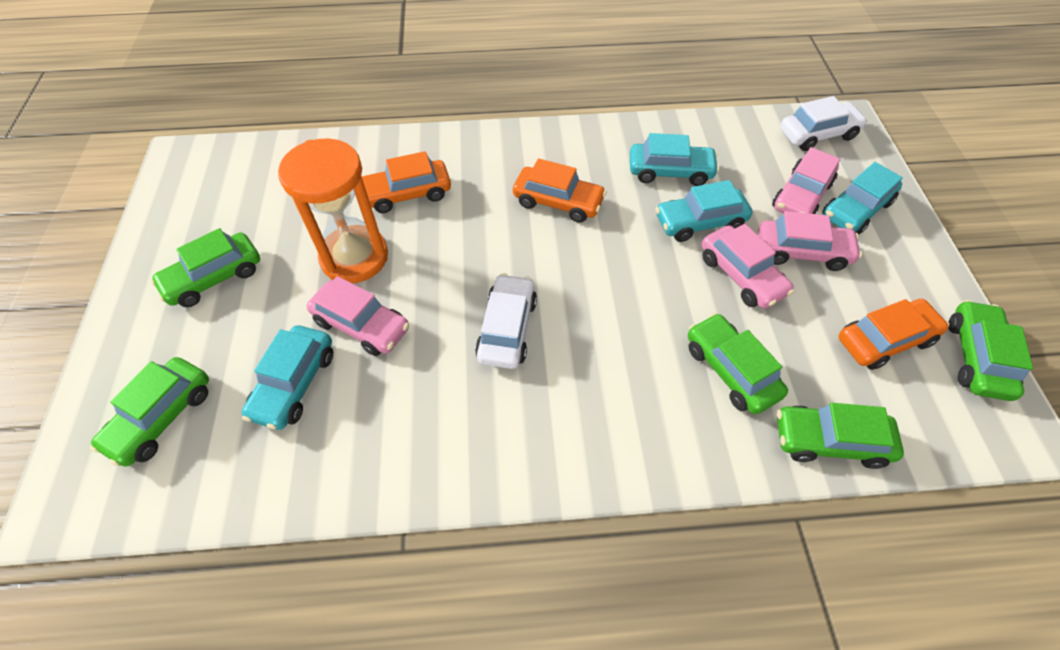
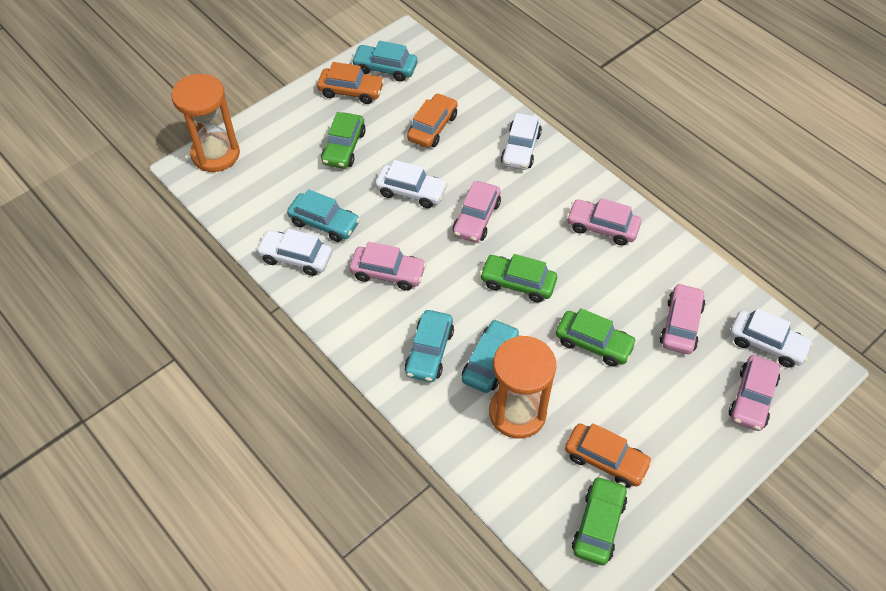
green car: [90,357,209,467] [150,228,260,307] [688,313,788,414] [777,403,904,469] [948,300,1033,401] = 5 -> [321,112,366,169] [480,254,557,302] [556,308,637,367] [572,476,627,565] = 4
orange hourglass: [278,139,388,283] = 1 -> [171,74,240,172] [489,335,556,439] = 2
pink car: [307,276,409,356] [702,224,794,309] [758,211,862,271] [772,147,840,214] = 4 -> [349,242,427,291] [453,181,501,243] [567,198,641,246] [660,283,705,354] [729,355,780,431] = 5
white car: [475,273,537,369] [780,96,868,151] = 2 -> [256,229,332,276] [375,160,448,208] [501,113,542,170] [730,308,813,368] = 4

